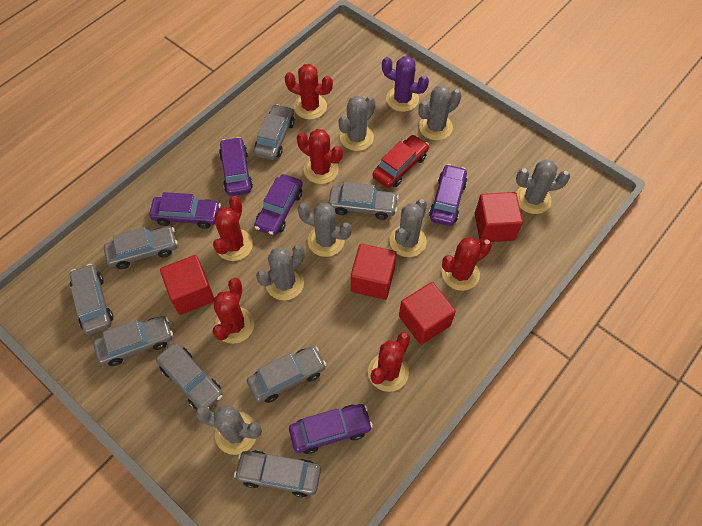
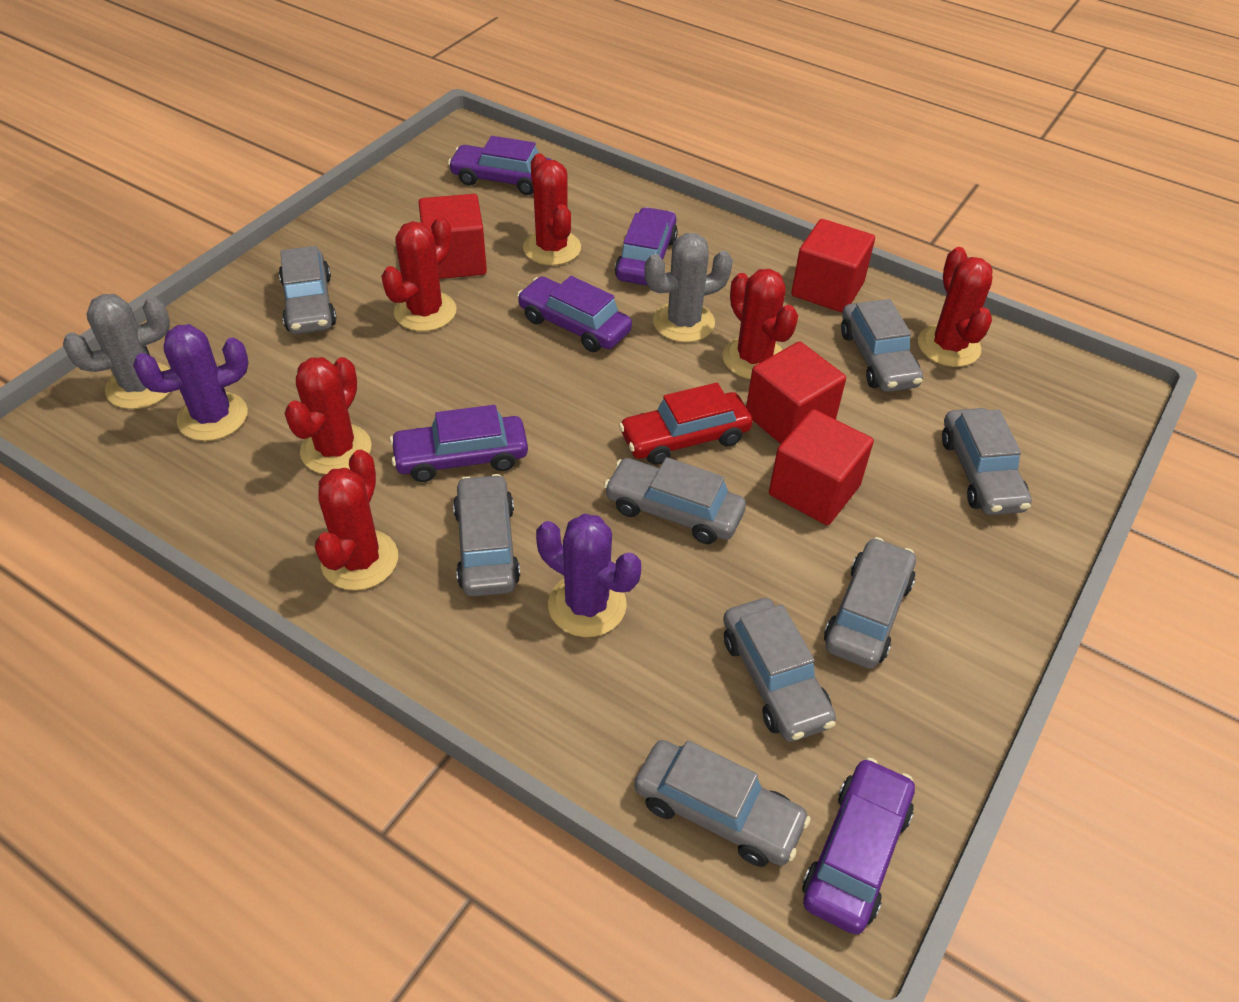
grey cactus: [195,405,262,455] [256,245,305,300] [298,203,352,257] [339,96,375,151] [390,199,427,257] [419,85,461,140] [516,159,570,214] = 7 -> [63,294,170,409] [645,233,733,342] = 2
purple cactus: [382,56,429,112] = 1 -> [133,324,249,441] [536,514,641,637] = 2

